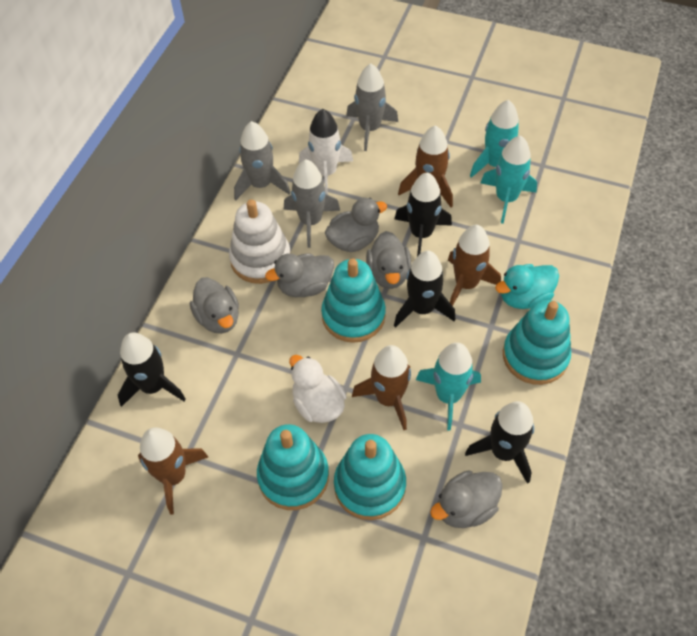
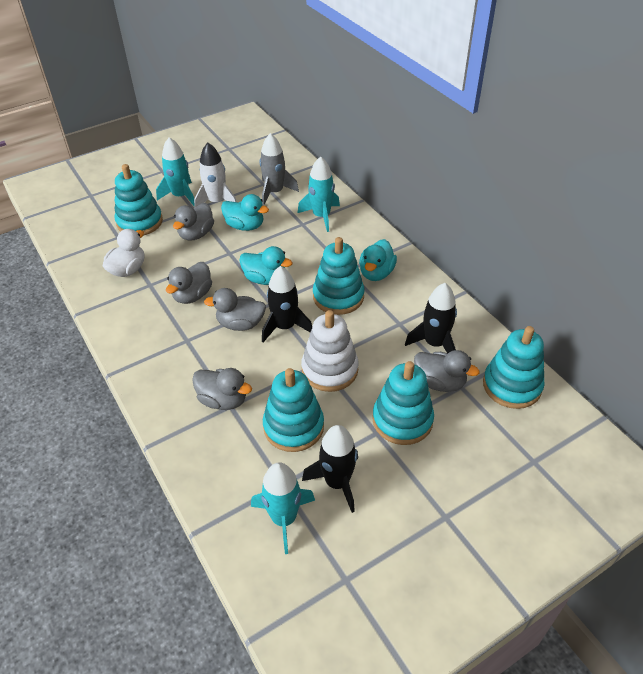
black rocket: [118,332,186,407] [394,251,455,328] [395,172,452,256] [465,401,534,484] = 4 -> [262,266,312,342] [302,425,358,513] [405,283,457,354] = 3
brown rocket: [138,428,208,515] [352,345,411,430] [398,125,453,207] [448,225,501,306] = 4 -> none = 0
grey rocket: [234,121,290,200] [284,160,340,248] [346,63,398,151] = 3 -> [259,133,299,206] = 1
turquoise duck: [495,264,559,309] = 1 -> [221,194,269,231] [239,246,293,285] [359,239,397,281] = 3
turquoise stacking toy: [257,424,329,510] [321,258,386,343] [334,434,406,520] [503,300,571,385] = 4 -> [115,164,163,236] [263,368,324,452] [313,237,364,315] [372,361,434,445] [483,326,544,409] = 5

